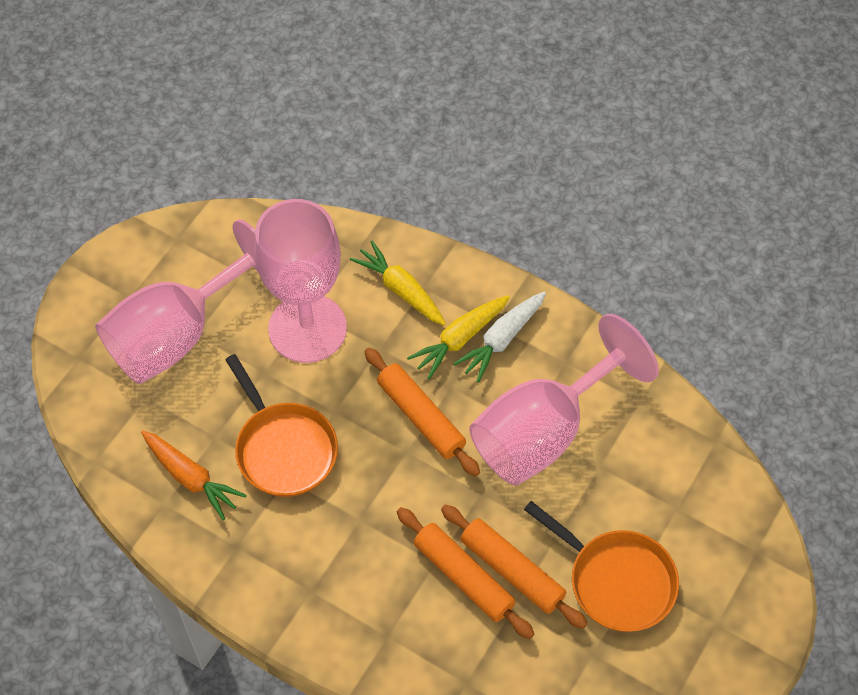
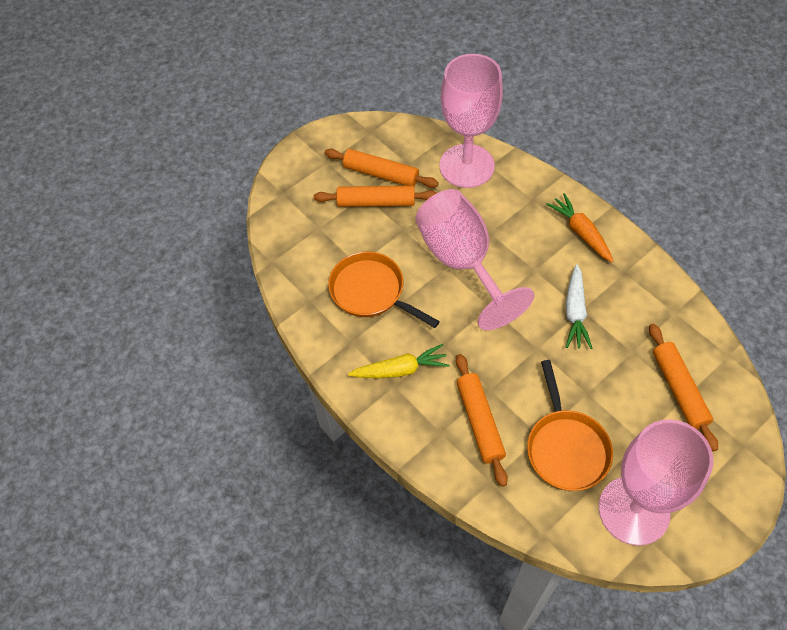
orange rolling pin: [364,348,480,477] [397,507,534,639] [441,505,588,629] = 3 -> [314,186,437,207] [325,149,439,188] [456,354,508,487] [649,324,718,452] = 4
yellow carrot: [350,241,446,326] [407,296,510,379] = 2 -> [348,344,449,378] = 1

